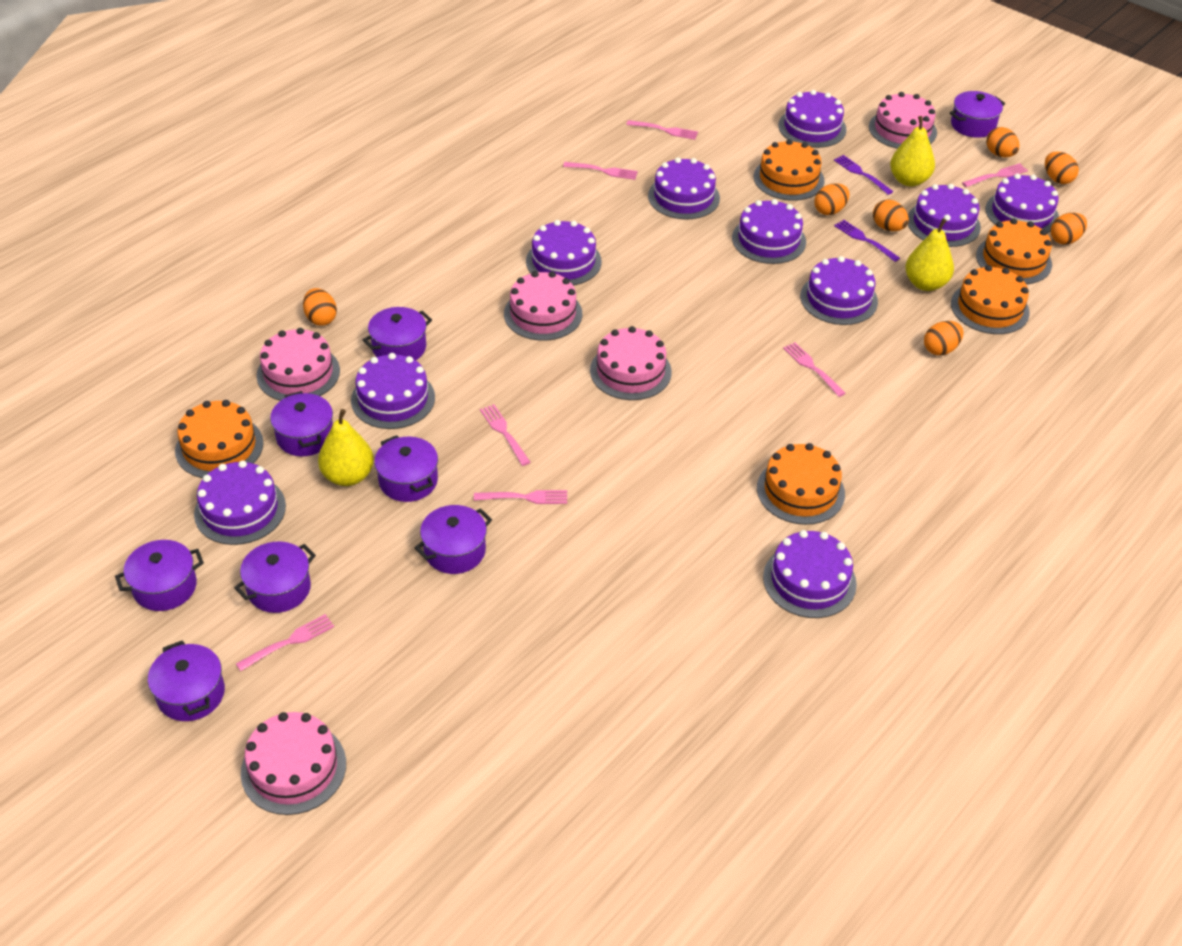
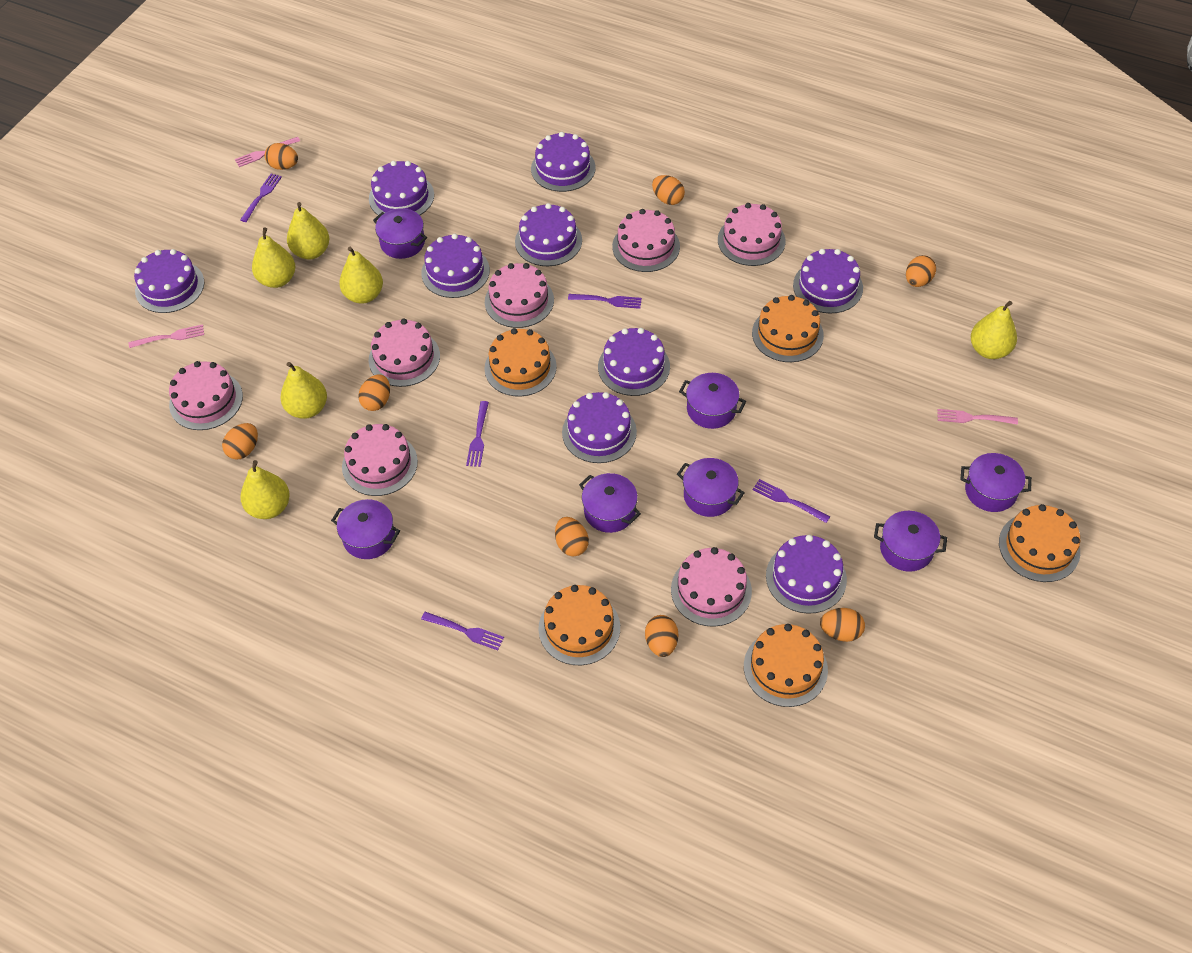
orange egg: [303,288,337,326] [814,183,850,215] [873,200,909,231] [924,321,964,355] [986,127,1020,158] [1045,151,1079,184] [1051,213,1087,245] = 7 -> [222,423,258,459] [265,143,298,170] [358,374,390,411] [555,517,589,556] [645,615,678,657] [652,175,685,205] [820,608,865,642] [906,255,936,287] = 8
pink cake: [241,712,346,815] [256,328,340,401] [504,271,582,341] [590,326,672,400] [869,92,937,149] = 5 -> [169,361,243,430] [342,424,418,496] [369,319,440,387] [485,263,554,328] [612,209,680,272] [671,547,752,627] [718,203,786,266] = 7
pink fork: [236,614,334,671] [474,490,567,504] [480,404,531,466] [563,162,638,180] [626,120,698,140] [783,342,846,397] [962,163,1028,187] = 7 -> [129,324,204,348] [235,137,300,167] [937,409,1018,425] = 3
purple cake: [194,460,286,545] [351,353,435,429] [526,220,602,285] [648,157,720,220] [732,199,806,264] [763,530,857,618] [778,90,846,148] [800,256,878,325] [908,184,981,247] [985,174,1059,233] = 10 -> [134,249,204,313] [369,161,434,215] [421,234,490,298] [515,203,582,266] [531,132,596,192] [562,392,637,463] [598,328,670,396] [766,535,847,614] [793,249,863,313] = 9
purple fork: [834,155,893,195] [834,220,900,262] = 2 -> [240,173,282,222] [421,612,504,650] [466,401,489,467] [568,294,642,309] [752,479,830,523] = 5
purple pot: [115,540,204,611] [148,641,225,721] [234,541,316,613] [270,391,333,456] [363,307,432,360] [374,435,438,502] [415,505,492,574] [950,91,1005,138] = 8 -> [331,499,400,559] [373,208,427,259] [579,473,641,533] [677,458,744,517] [679,373,746,429] [874,511,947,572] [960,453,1032,512] = 7
yellow pear: [318,409,374,486] [890,116,935,186] [905,218,954,291] = 3 -> [240,460,290,519] [252,228,295,288] [280,362,327,419] [287,202,329,259] [339,247,383,304] [971,301,1017,359] = 6

